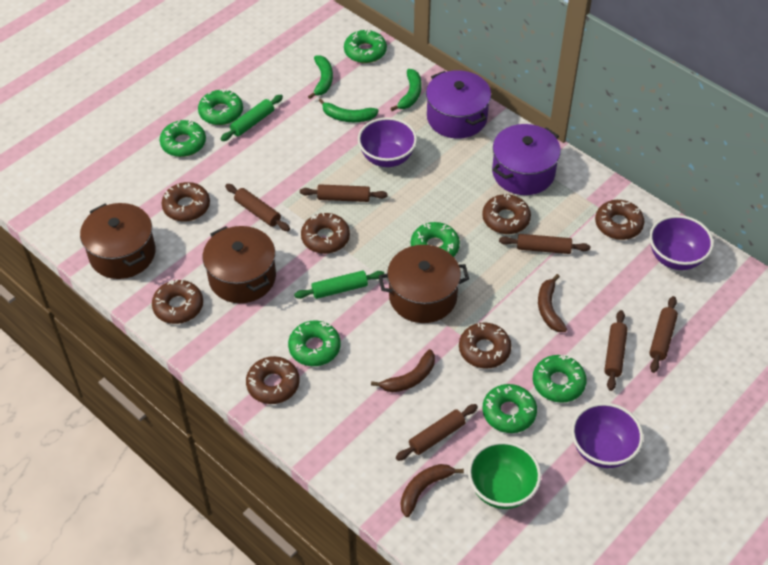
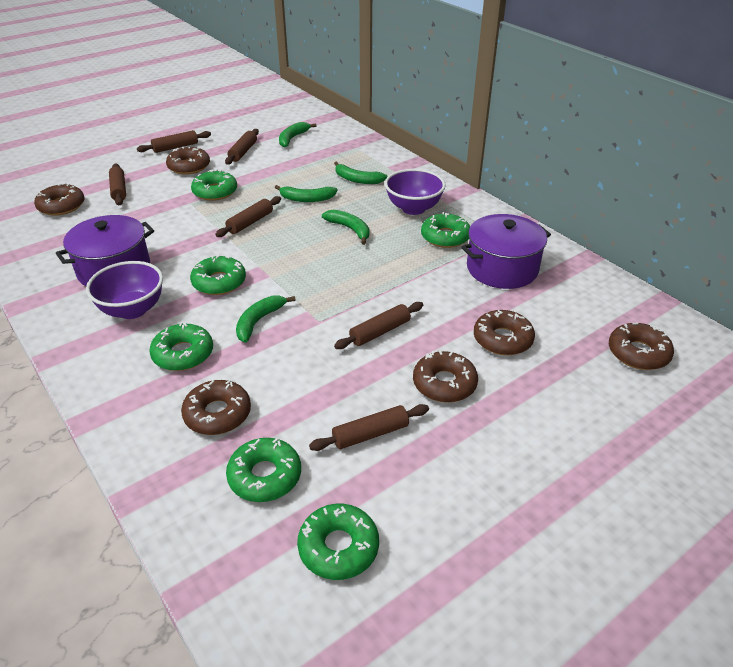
brown banana: [371,349,435,392] [401,464,464,517] [538,274,567,332] = 3 -> none = 0
brown donut: [152,279,203,324] [162,182,210,221] [246,356,299,404] [301,213,350,254] [459,322,511,369] [482,193,531,234] [595,200,644,240] = 7 -> [34,183,84,216] [166,146,210,175] [181,380,251,435] [413,350,478,403] [474,310,535,355] [609,323,674,370] = 6
brown pot: [80,203,156,279] [203,226,276,303] [379,245,469,323] = 3 -> none = 0
green banana: [308,55,333,99] [318,98,379,122] [390,69,421,111] = 3 -> [236,296,296,343] [275,185,338,202] [279,122,317,148] [322,210,369,245] [334,161,387,184] = 5
green bowl: [468,441,541,509] = 1 -> none = 0
green donut: [160,120,206,157] [198,89,243,125] [288,320,341,366] [344,29,387,63] [411,222,460,257] [482,384,537,433] [533,355,587,403] = 7 -> [149,322,213,371] [190,255,246,295] [191,169,237,201] [226,438,301,502] [297,504,379,580] [421,212,470,248] = 6
green rolling pin: [221,95,283,141] [294,270,384,299] = 2 -> none = 0
purple bowl: [358,117,417,167] [571,402,643,468] [649,215,714,270] = 3 -> [86,261,163,319] [385,169,446,215] = 2

